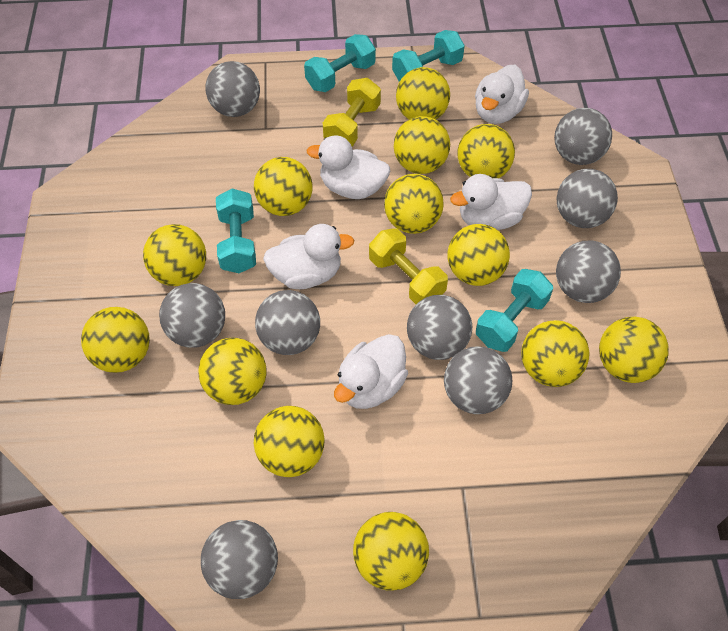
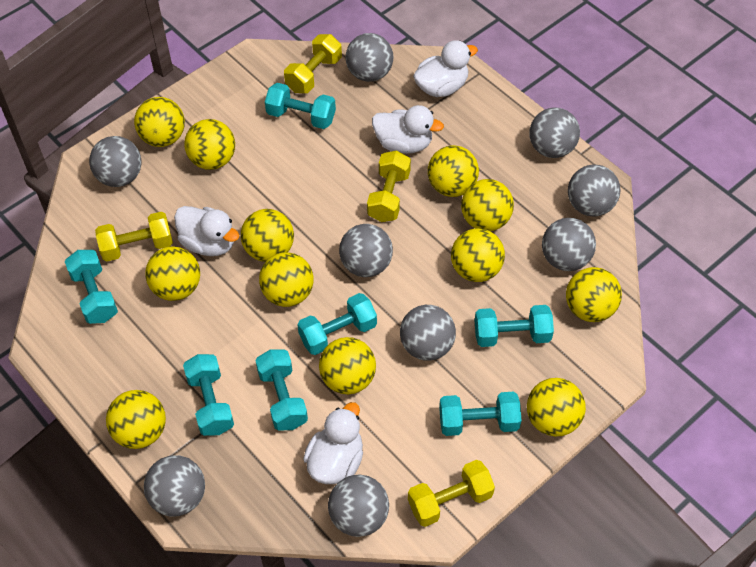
turquoise dumbbell: [216,189,256,273] [304,34,376,92] [392,30,465,82] [476,269,553,352] = 4 -> [65,250,118,324] [183,354,234,436] [255,349,308,431] [265,83,336,129] [297,293,377,355] [439,392,521,436] [475,305,554,347] = 7
white duck: [263,224,354,289] [307,135,390,199] [334,334,408,409] [450,174,532,230] [475,65,529,124] = 5 -> [174,206,239,256] [303,402,363,484] [372,105,444,154] [413,40,478,97] = 4
yellow ball: [81,307,150,373] [143,224,206,286] [198,338,267,405] [254,157,313,216] [254,406,325,477] [353,512,429,591] [384,174,444,234] [394,116,450,174] [396,67,450,120] [448,224,510,286] [457,124,515,178] [521,320,589,387] [599,317,669,383] = 13 -> [106,390,166,449] [134,97,185,147] [145,246,200,301] [184,119,235,170] [241,209,294,262] [259,252,313,307] [319,337,376,394] [428,145,479,197] [451,228,505,282] [461,179,514,231] [527,378,586,436] [566,267,622,322] = 12
yellow dumbbell: [323,78,381,147] [369,228,448,304] = 2 -> [95,212,173,261] [284,34,342,93] [367,150,411,222] [408,460,495,527] = 4

